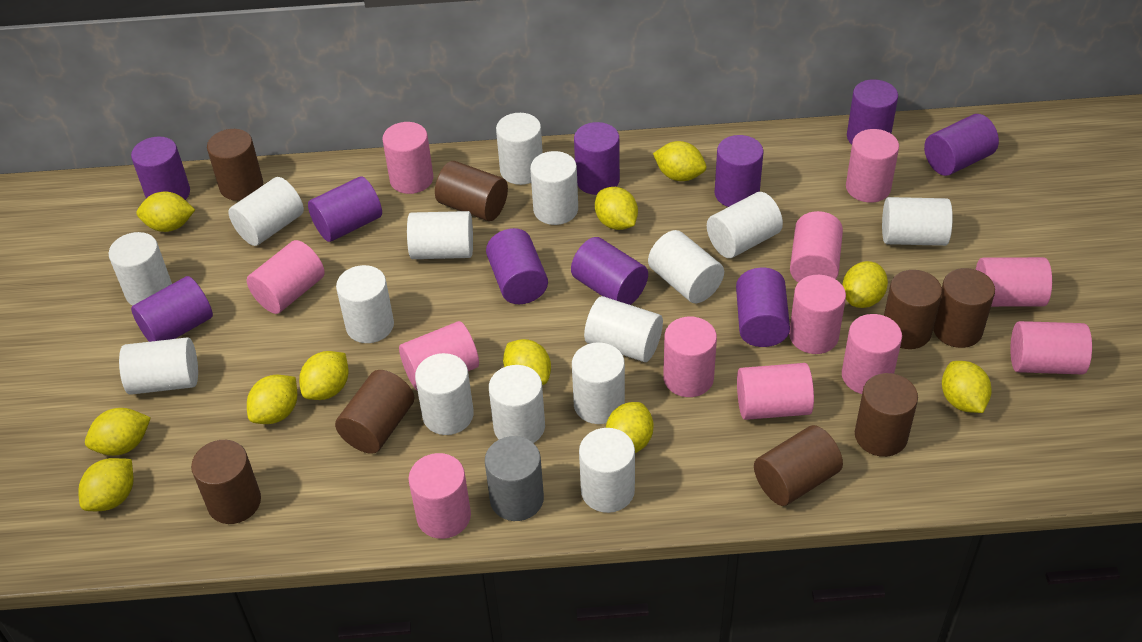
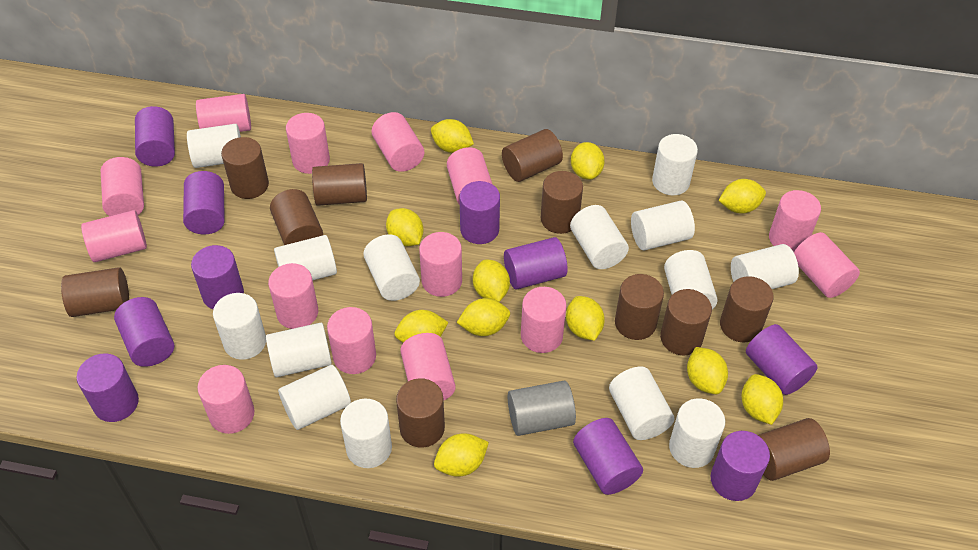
brown cylinder: [191,440,261,524] [207,129,263,201] [335,370,415,454] [435,161,508,221] [754,425,843,506] [855,373,918,457] [884,270,942,349] [933,268,995,348] = 8 -> [61,267,129,317] [221,137,269,199] [270,189,323,245] [312,163,367,206] [396,378,445,448] [502,129,563,182] [541,171,583,234] [615,274,664,340] [660,289,712,355] [720,276,774,342] [758,418,830,481] = 11
pink cylinder: [247,240,325,314] [382,122,434,194] [399,321,479,390] [408,453,471,539] [663,317,717,397] [737,363,814,420] [789,275,846,354] [790,211,843,283] [842,314,902,394] [846,129,899,203] [976,257,1052,307] [1010,321,1092,374] = 12 -> [81,210,147,262] [101,157,144,216] [196,94,251,132] [197,365,255,434] [268,263,318,329] [286,113,330,174] [327,307,376,374] [372,112,424,172] [400,333,456,400] [419,232,462,297] [447,147,493,205] [521,287,566,353] [769,190,821,252] [794,232,860,298] = 14
white cylinder: [108,232,172,306] [119,337,198,395] [228,177,304,246] [336,265,394,343] [407,211,473,259] [415,353,474,435] [489,365,545,443] [496,113,543,185] [530,151,578,225] [572,343,625,424] [579,428,635,513] [584,296,663,362] [648,230,724,303] [707,192,783,258] [882,197,953,246] = 15 -> [187,124,241,168] [213,293,266,360] [266,323,332,377] [274,235,337,280] [278,365,351,430] [340,399,392,468] [363,234,420,301] [570,205,629,269] [609,366,675,440] [631,200,695,250] [652,134,698,195] [664,250,718,309] [669,398,725,468] [731,244,799,289] = 14

